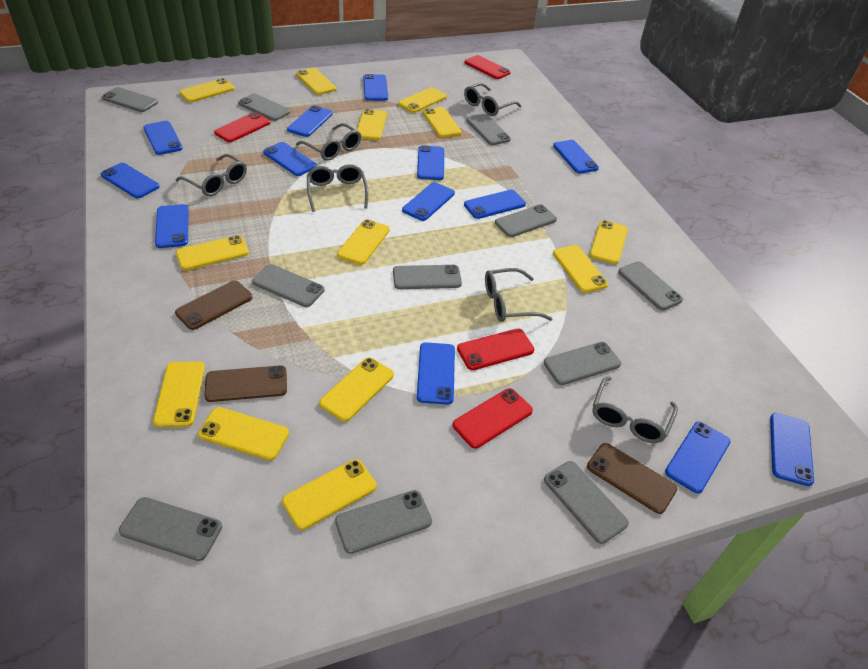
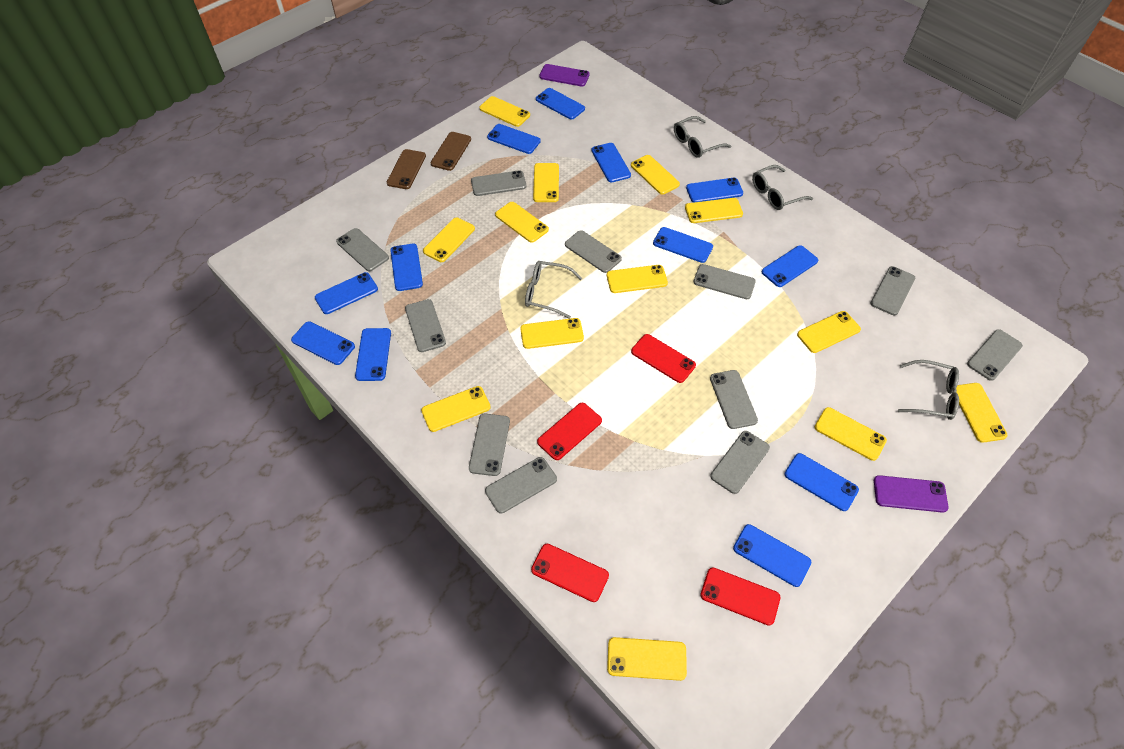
blue phone: [101,163,160,198] [143,121,183,155] [155,204,188,248] [263,142,317,176] [287,105,333,137] [363,74,388,101] [402,182,455,221] [417,145,444,180] [417,342,455,405] [464,189,526,219] [553,140,599,174] [665,422,731,493] [770,413,814,486] = 13 -> [291,321,355,365] [315,272,378,314] [355,328,391,381] [390,244,423,291] [487,124,541,154] [536,88,585,120] [591,143,631,182] [653,227,713,263] [686,178,743,203] [733,524,812,587] [762,245,818,287] [784,453,859,511] = 12
brown phone: [175,280,253,330] [204,365,287,402] [587,443,677,514] = 3 -> [387,149,426,189] [431,132,471,171] = 2
grey glasses: [176,154,247,196] [296,123,361,161] [307,164,368,212] [464,83,521,116] [485,268,553,322] [593,376,678,443] = 6 -> [525,261,582,319] [674,116,731,158] [752,165,813,210] [898,360,959,420] = 4
purple phone: none = 0 -> [539,64,590,87] [874,475,948,513] = 2

